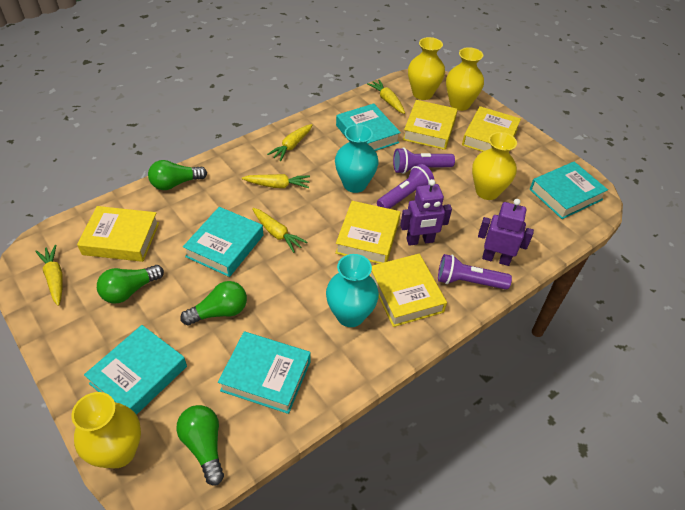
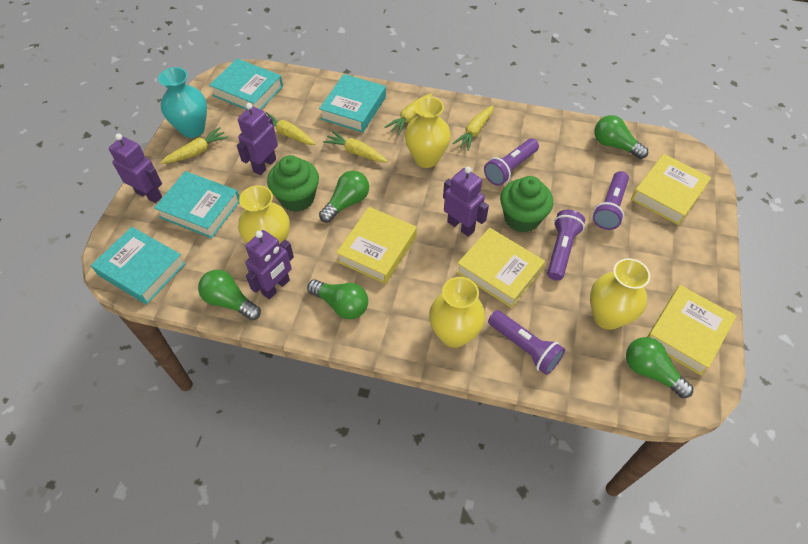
green cupcake: none = 0 -> [267,155,319,212] [500,176,553,233] = 2
green light bulb: [97,265,164,303] [148,160,207,190] [177,405,224,485] [180,281,247,326] = 4 -> [198,270,261,320] [307,280,368,319] [319,171,369,223] [594,115,648,159] [626,337,694,398] = 5
purple flashlight: [377,164,434,209] [393,147,455,174] [438,254,512,290] = 3 -> [484,139,539,186] [488,310,565,375] [547,210,585,281] [593,171,629,230] = 4
purple robot: [400,179,452,246] [478,199,534,266] = 2 -> [109,134,162,203] [237,103,278,175] [245,230,294,299] [443,167,489,237] = 4
turquoise book: [84,325,187,415] [183,207,263,277] [218,331,311,414] [336,103,401,151] [530,162,608,219] = 5 -> [91,227,186,304] [154,171,239,238] [209,59,283,110] [319,74,386,132] = 4
turquoise vase: [326,254,379,327] [335,124,379,193] = 2 -> [158,67,207,138] = 1
yellow book: [77,206,159,262] [335,201,401,264] [370,254,447,327] [403,100,458,150] [462,106,521,152] = 5 -> [336,207,417,284] [456,228,545,308] [631,154,711,225] [647,285,737,375] = 4

